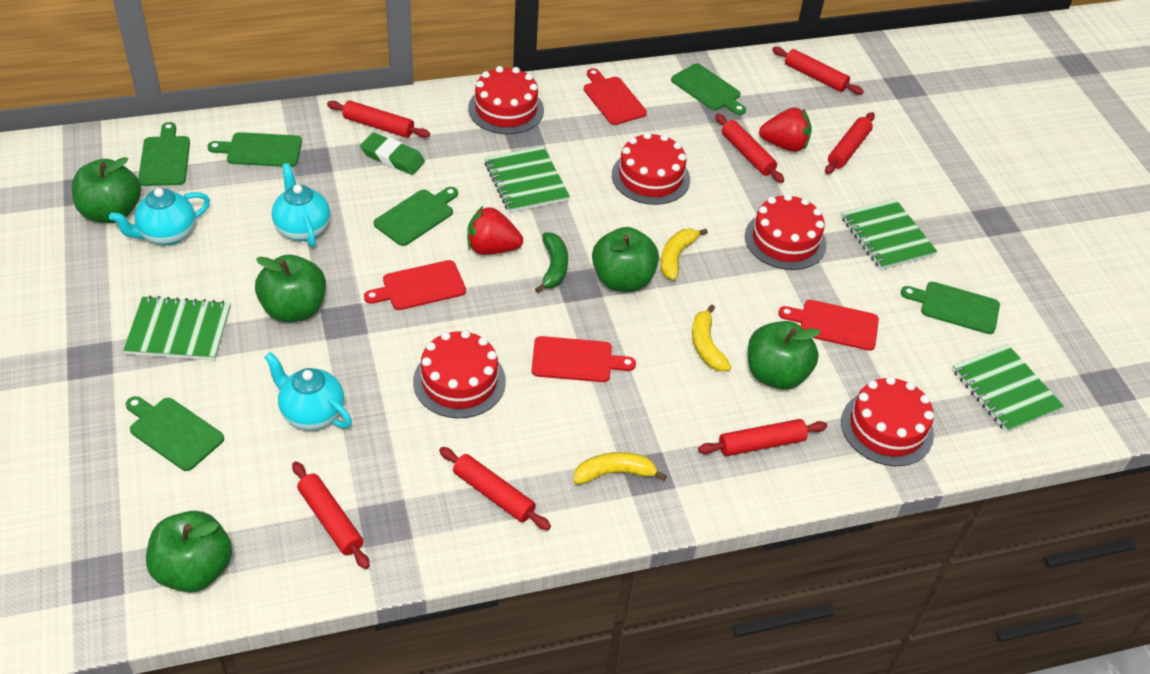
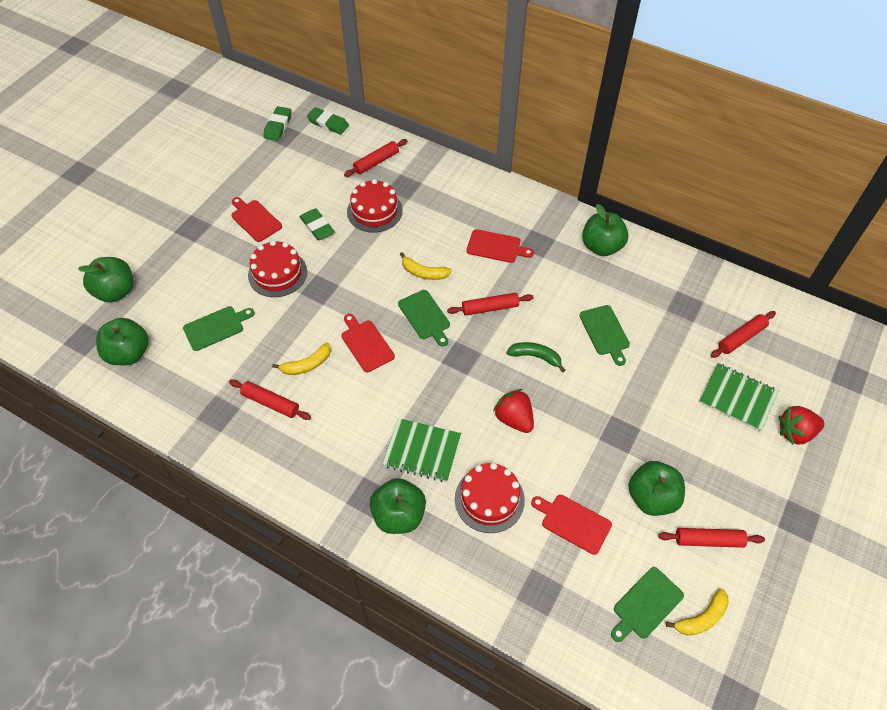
green cutting board: [126,396,224,471] [138,122,190,186] [208,132,302,167] [374,187,458,246] [671,64,746,115] [901,282,1000,334] = 6 -> [183,306,255,351] [398,290,450,347] [579,305,630,366] [611,567,684,642] = 4
green eraser: [360,133,425,175] = 1 -> [263,106,292,141] [300,208,335,241] [307,107,349,135] = 3
green notebook: [123,295,231,360] [484,146,570,213] [841,199,938,270] [952,344,1064,433] = 4 -> [382,418,461,482] [699,363,778,431] = 2
red cake: [413,330,506,418] [468,66,544,134] [612,132,690,205] [745,194,827,270] [841,376,934,466] = 5 -> [248,240,307,297] [347,179,403,233] [455,463,525,533] = 3
red rolling pin: [292,461,370,569] [327,101,430,138] [439,447,551,530] [698,419,827,456] [715,114,784,183] [772,47,864,95] [825,112,875,174] = 7 -> [229,379,311,420] [344,139,407,177] [447,293,534,316] [658,528,765,548] [711,311,776,358] = 5
turquoise teapot: [109,188,210,245] [265,352,352,430] [272,163,330,247] = 3 -> none = 0

